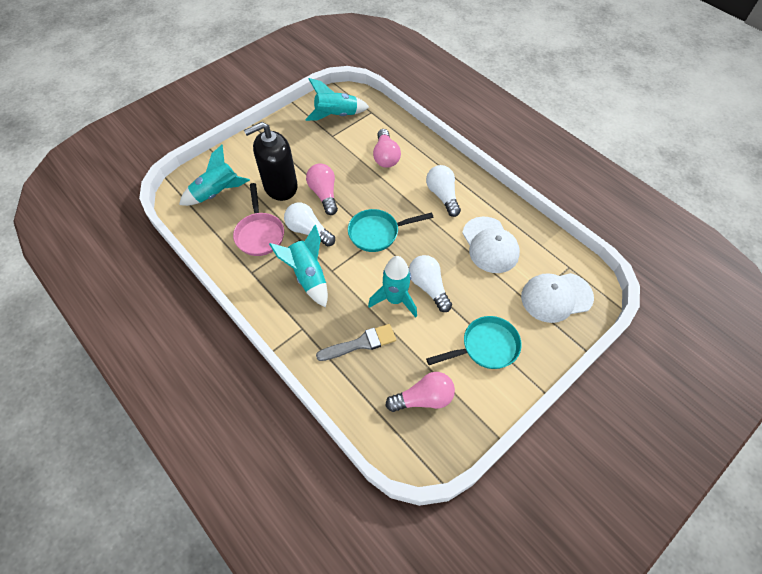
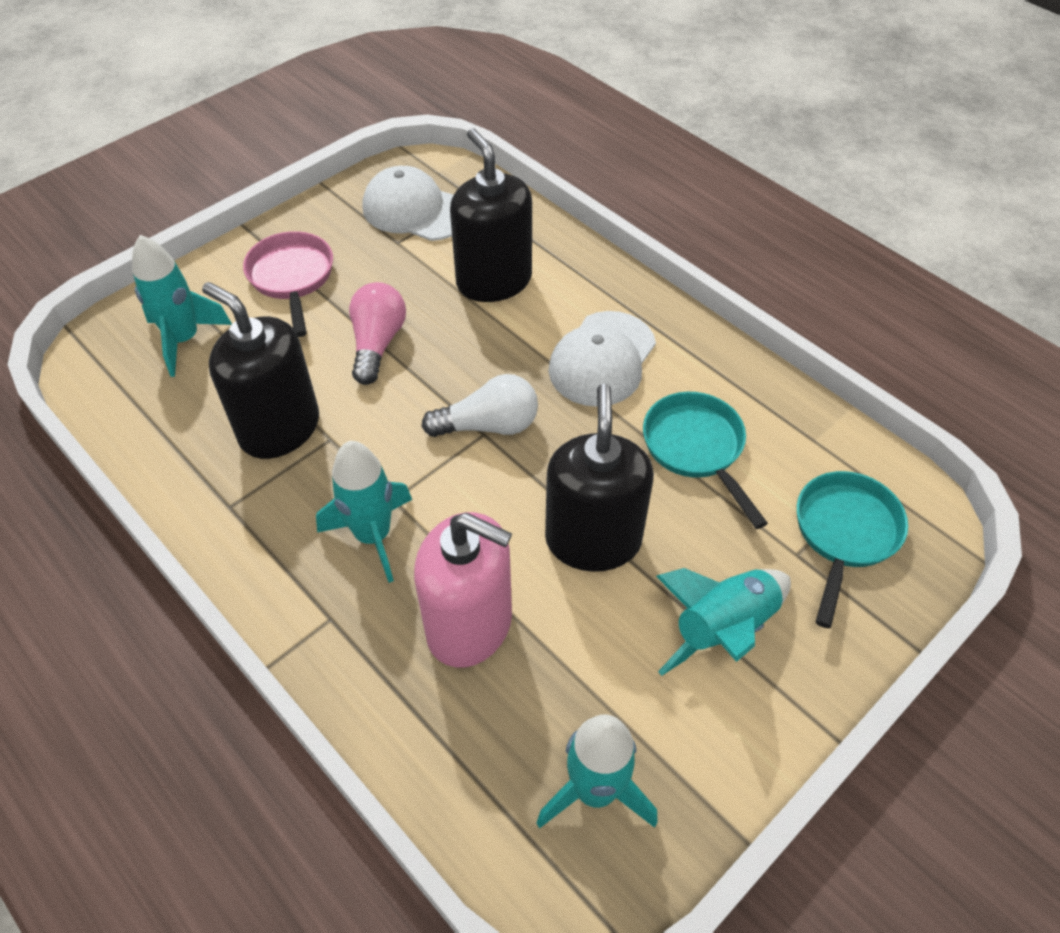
black soap dispenser: [244,122,298,201] = 1 -> [202,282,319,459] [450,128,532,302] [545,384,654,572] = 3
grey brush: [316,324,396,361] = 1 -> none = 0
pink light bulb: [306,164,338,215] [373,129,401,168] [385,372,455,412] = 3 -> [349,282,406,385] = 1
pink soap dispenser: none = 0 -> [414,512,512,668] = 1
white light bulb: [284,203,335,246] [409,255,452,312] [426,165,461,217] = 3 -> [421,374,538,437] = 1

